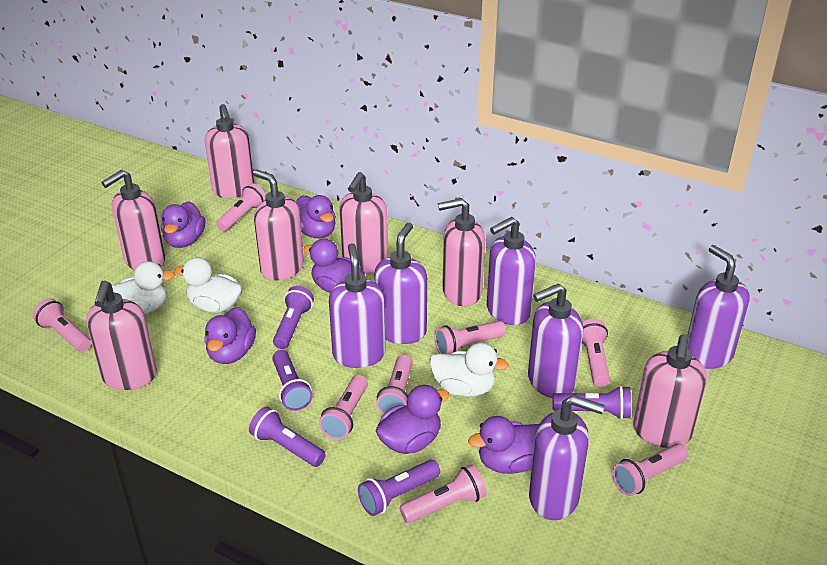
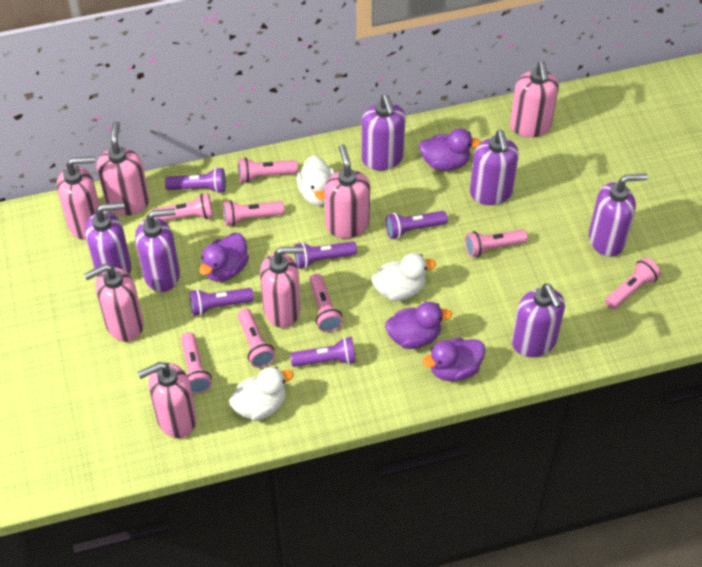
purple duck: [161,201,205,248] [204,307,256,364] [296,195,336,238] [303,238,365,293] [375,385,449,454] [468,416,539,474] = 6 -> [199,233,249,282] [385,302,452,349] [419,128,481,171] [422,338,486,381] = 4

